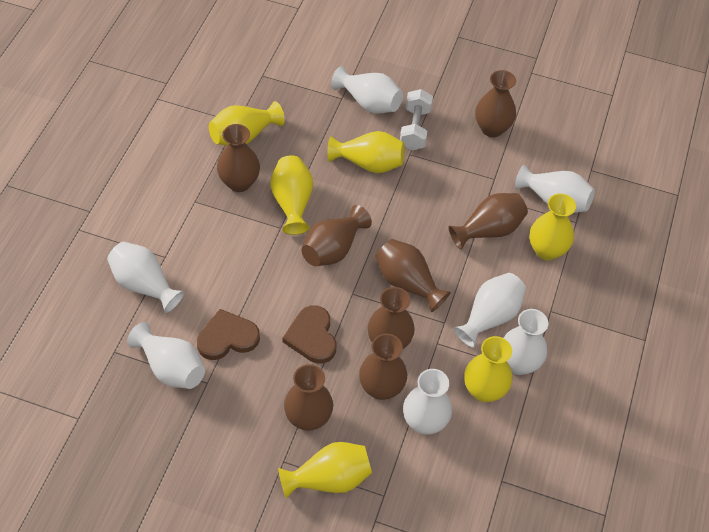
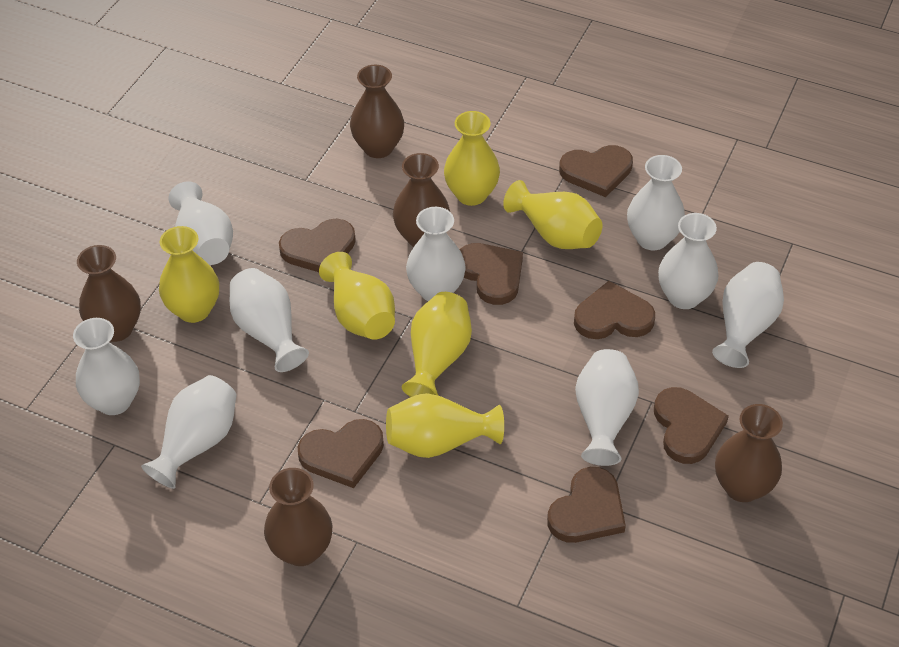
brown heart: [197,309,260,360] [282,305,337,364] = 2 -> [279,219,356,272] [298,419,384,488] [459,243,523,305] [547,467,626,543] [559,145,633,197] [574,281,655,339] [654,387,729,464] = 7
brown vase: [217,124,260,192] [284,364,333,431] [302,205,372,266] [359,334,407,400] [368,287,415,349] [376,239,451,312] [448,193,528,250] [475,70,516,137] = 8 -> [77,245,141,342] [264,468,332,566] [350,65,404,158] [393,153,450,247] [715,404,783,502] = 5
white dumbbell: [400,89,433,151] = 1 -> none = 0
white vase: [107,242,185,313] [127,322,205,389] [331,66,403,114] [403,369,452,435] [453,273,526,348] [503,309,548,375] [515,164,595,213] = 7 -> [73,318,140,415] [141,375,237,489] [169,181,233,265] [229,268,309,372] [406,207,466,301] [575,349,639,466] [627,155,685,250] [658,213,718,309] [712,262,784,368] = 9

